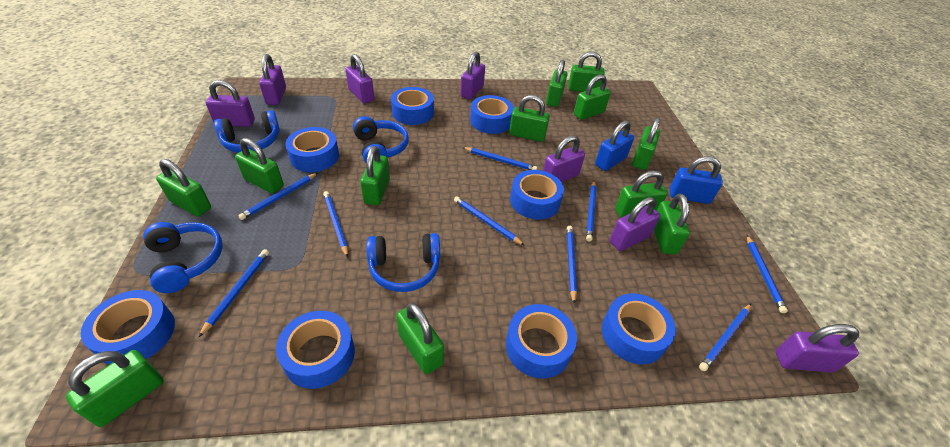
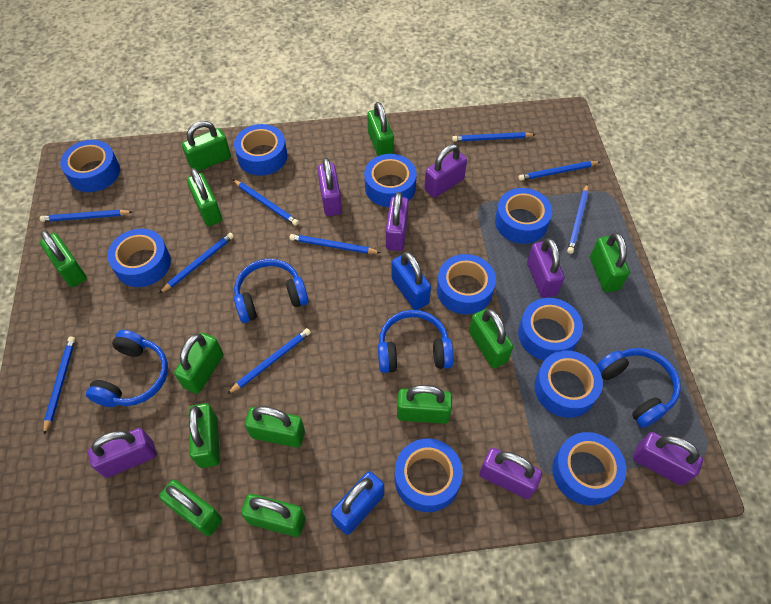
blue tape: [81,290,175,365] [276,311,355,389] [285,127,339,172] [391,87,434,125] [470,95,514,134] [506,304,577,378] [510,170,564,220] [602,293,676,364] = 8 -> [60,140,120,192] [107,229,171,287] [234,124,287,176] [364,154,417,207] [394,439,463,512] [437,254,496,315] [495,188,552,244] [518,298,583,360] [534,350,603,418] [552,432,626,505] = 10

